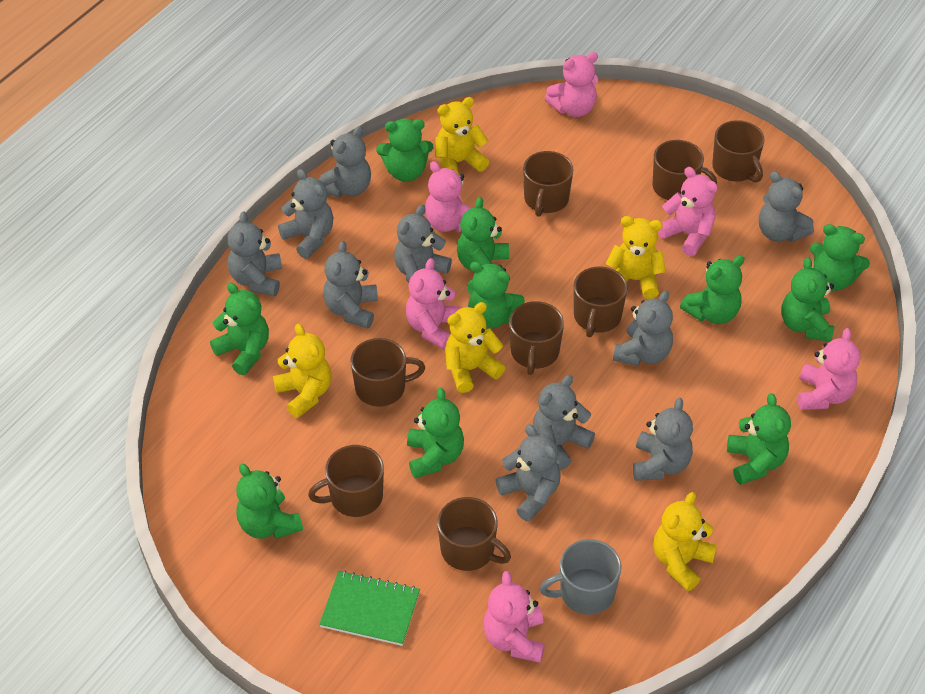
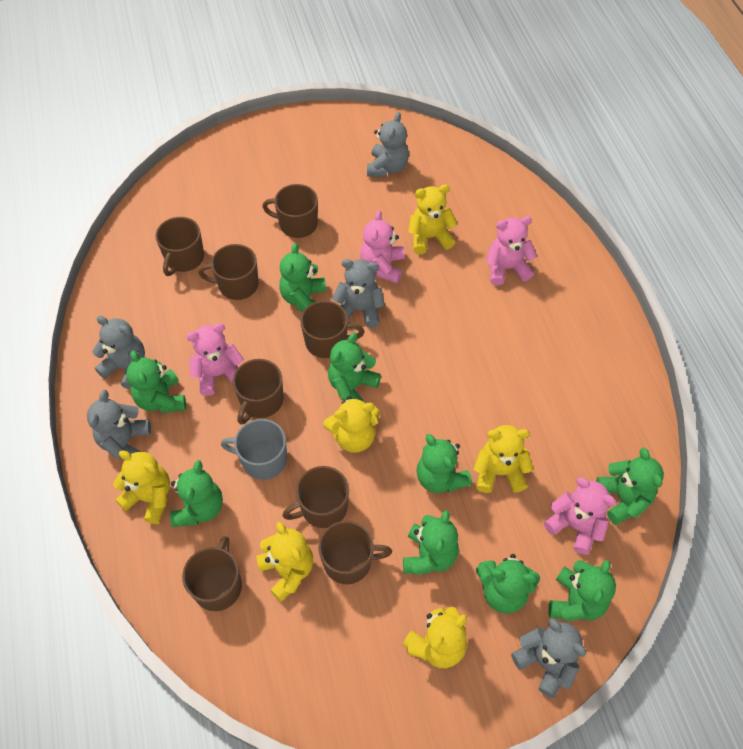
green notebook: [319,571,420,646] = 1 -> none = 0
green teddy bear: [210,283,269,375] [236,463,303,539] [376,119,433,182] [407,388,464,478] [457,197,509,270] [467,262,525,329] [680,255,745,324] [727,393,791,485] [782,257,834,342] [810,224,870,291] = 10 -> [126,350,186,413] [170,460,223,527] [279,243,326,312] [328,333,381,402] [403,510,459,575] [416,434,472,493] [476,554,540,613] [548,560,616,622] [596,448,664,525] = 9
grey teddy bear: [227,211,282,296] [278,169,334,259] [319,126,371,198] [323,241,378,329] [394,205,452,283] [496,424,561,522] [533,375,595,470] [613,290,673,366] [633,398,693,481] [759,171,814,242] = 10 -> [87,390,151,460] [92,316,145,390] [332,259,385,328] [367,112,409,177] [511,618,587,698] = 5
pink teddy bear: [406,258,462,349] [425,161,471,233] [483,571,545,663] [545,52,598,117] [657,167,718,256] [798,328,860,410] = 6 -> [186,323,244,396] [360,210,404,283] [486,216,537,286] [544,477,616,555] = 4
yellow teddy bear: [273,324,331,418] [435,97,489,175] [445,302,505,393] [606,216,666,299] [653,492,717,591] = 5 -> [113,450,170,524] [256,522,313,602] [323,396,380,453] [403,607,467,668] [408,184,457,254] [473,425,534,493] = 6

